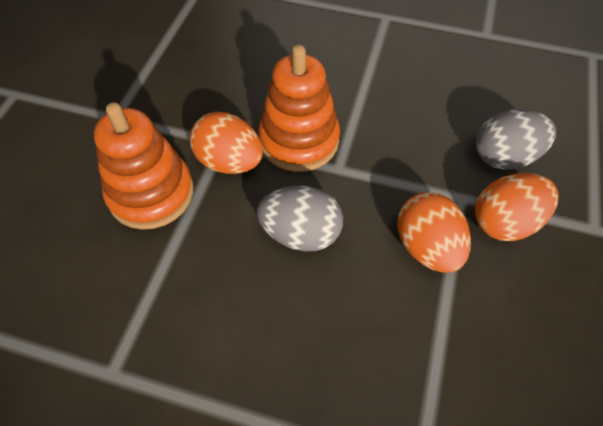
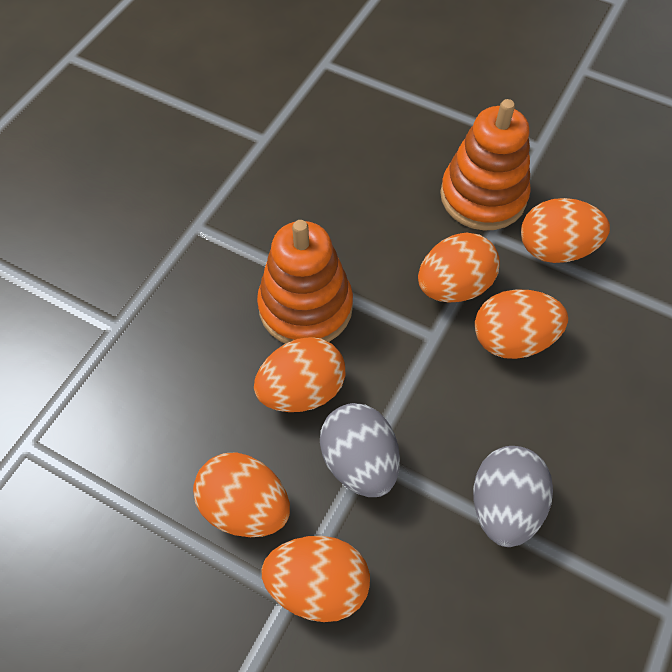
orange egg: [190,112,263,174] [397,192,471,273] [475,173,559,241] = 3 -> [193,452,290,537] [254,337,346,412] [262,536,370,622] [418,233,500,303] [475,289,568,359] [521,198,610,263] = 6

